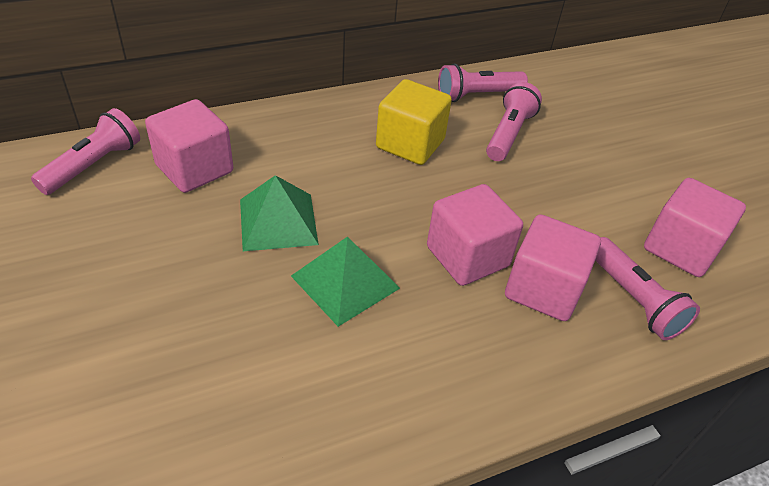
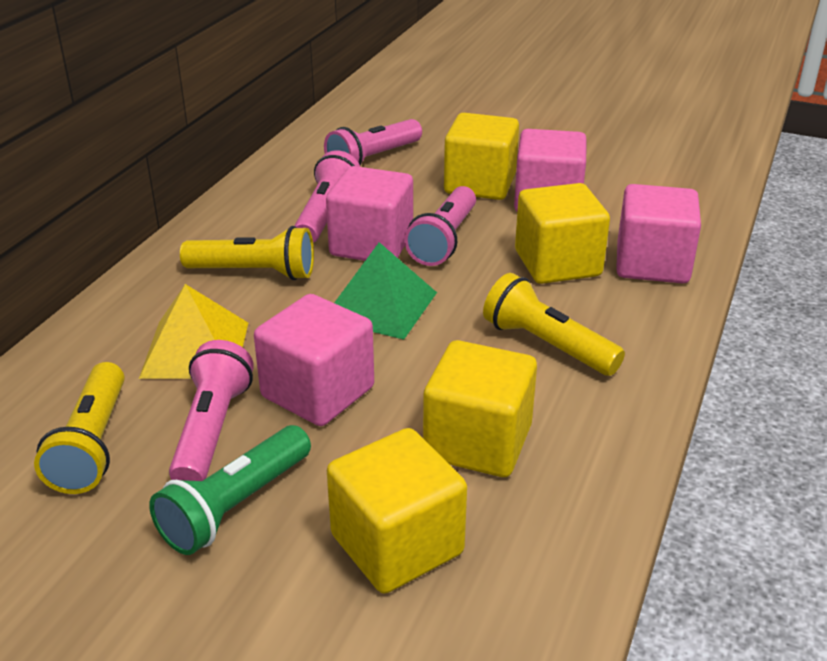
green flashlight: none = 0 -> [149,425,311,555] = 1
green pyramid: [240,175,319,251] [291,236,400,327] = 2 -> [334,242,437,340] = 1
yellow cube: [376,79,452,165] = 1 -> [327,428,467,594] [423,340,537,477] [444,113,519,200] [515,183,610,284] = 4
yellow flashlight: none = 0 -> [34,362,125,494] [180,226,314,280] [483,273,625,376] = 3
yellow pyramid: none = 0 -> [139,284,248,379] = 1

